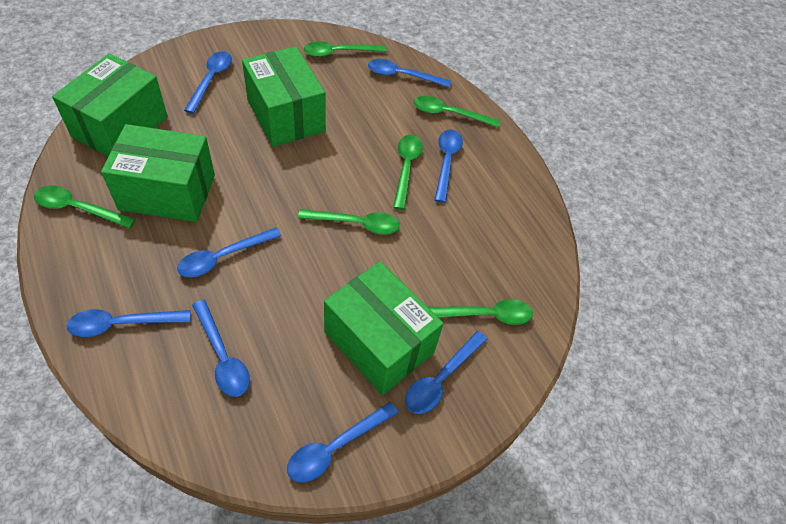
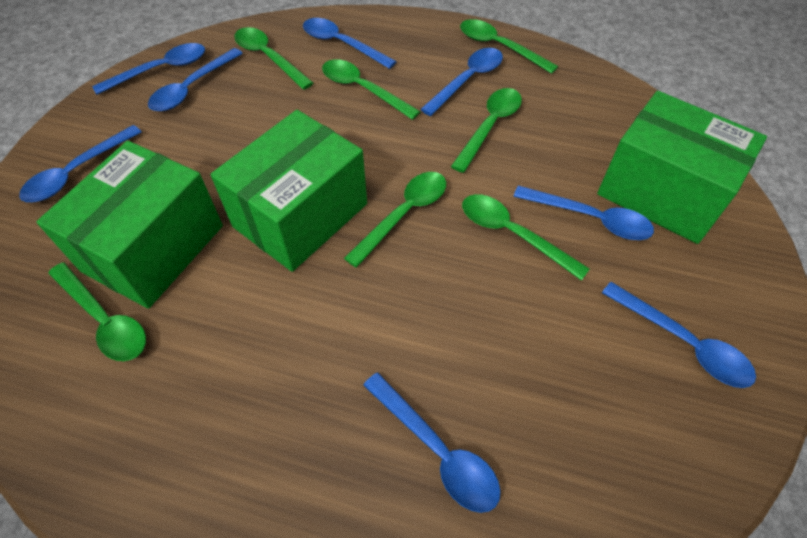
green box: [52,54,168,156] [101,124,215,222] [242,46,326,147] [324,261,444,395] = 4 -> [37,141,223,309] [210,110,367,272] [597,91,767,244] = 3
green spoon: [34,186,136,229] [298,209,400,235] [304,41,387,57] [393,135,423,210] [414,96,500,127] [428,299,533,325] = 6 -> [48,263,146,361] [234,27,313,90] [322,59,421,120] [344,172,446,268] [451,88,522,173] [460,19,558,74] [462,194,590,280] = 7

